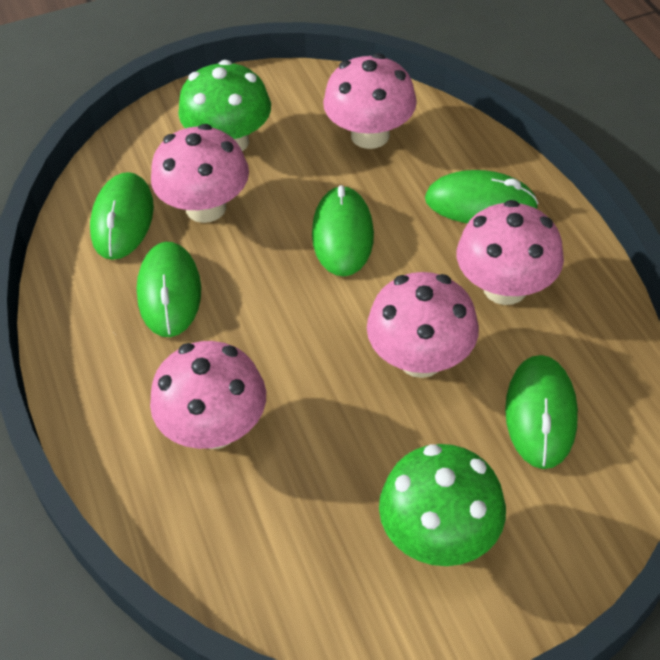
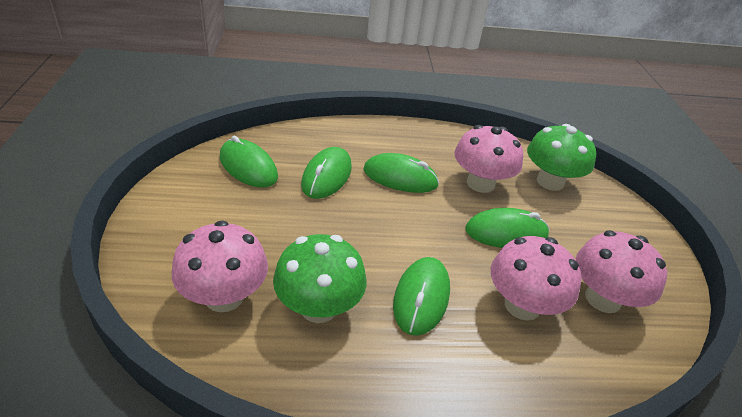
pink mushroom: [150,341,266,449] [151,124,249,223] [323,53,417,149] [367,272,479,378] [457,200,564,305] = 5 -> [172,221,268,312] [455,125,523,193] [491,236,581,321] [575,230,667,313] = 4

